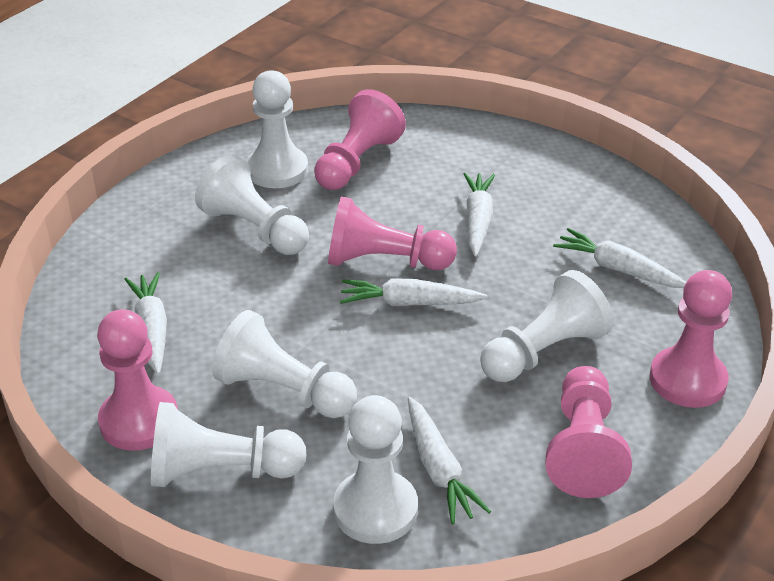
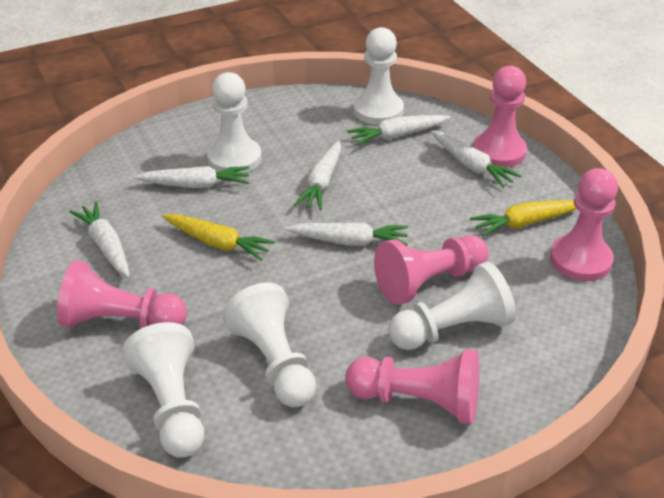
white carrot: [125,272,167,375] [340,278,487,306] [408,397,491,524] [464,173,495,257] [553,228,686,288] = 5 -> [70,202,130,277] [134,166,249,188] [285,223,408,246] [294,140,341,210] [347,115,450,146] [431,131,522,188] = 6
white pawn: [151,402,307,487] [195,155,309,255] [212,310,357,418] [246,70,308,188] [333,395,418,544] [480,270,614,382] = 6 -> [122,322,204,457] [207,72,261,173] [222,283,316,407] [354,27,404,125] [388,261,516,350] = 5
yellow carrot: none = 0 -> [162,214,275,261] [470,200,576,237] = 2

